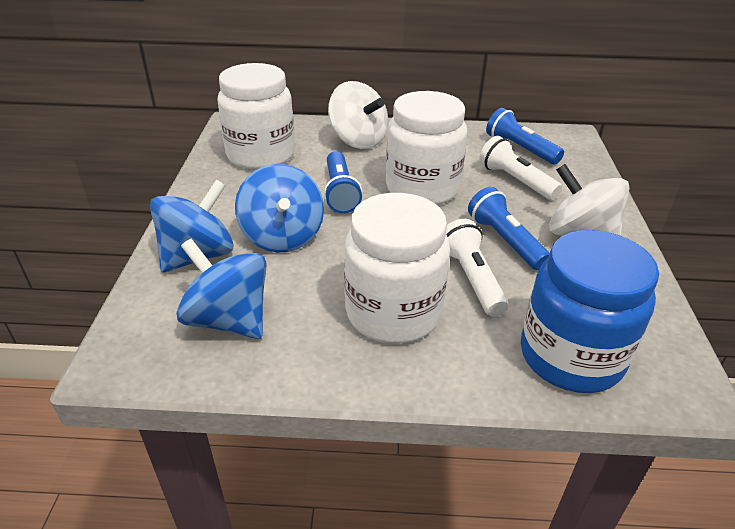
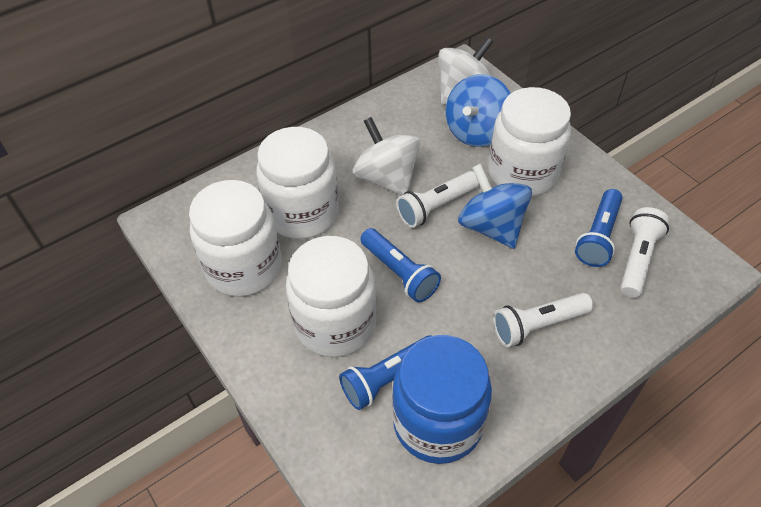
blue spinning top: [150,180,234,273] [176,239,267,339] [235,164,324,253] = 3 -> [445,74,511,147] [458,164,532,249] = 2
white flashlight: [446,219,509,317] [479,136,562,200] = 2 -> [396,171,479,228] [493,293,593,347] [620,207,669,298] = 3
white jar: [218,63,295,170] [344,193,450,344] [386,91,467,205] = 3 -> [189,180,282,297] [256,127,339,239] [286,236,377,357] [488,87,571,197] = 4

